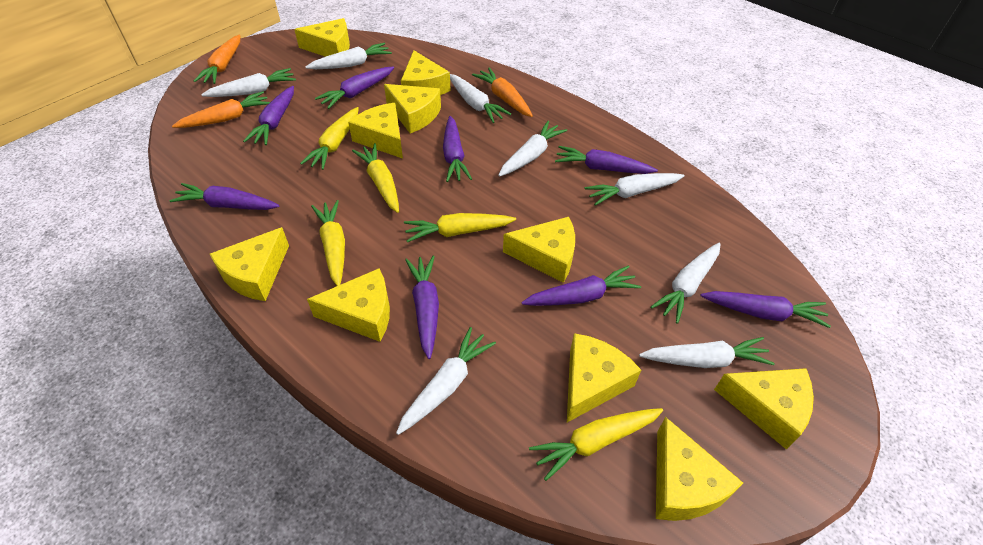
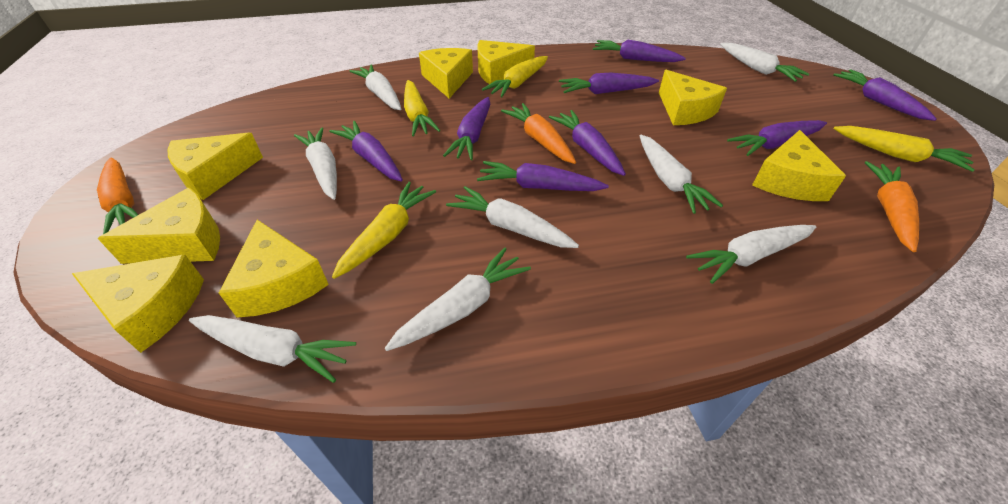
yellow carrot: [300,107,359,170] [311,200,345,286] [352,143,399,213] [404,213,516,243] [529,408,663,481] = 5 -> [332,182,436,279] [404,80,440,136] [482,56,548,98] [834,126,975,172] = 4
yellow cheese: [210,227,289,301] [294,18,350,57] [307,268,390,342] [348,103,403,159] [384,84,441,133] [401,50,451,95] [503,217,575,283] [567,333,641,422] [656,417,743,521] [714,368,814,449] = 10 -> [72,255,204,353] [97,187,220,264] [168,133,263,200] [219,220,329,317] [419,48,473,98] [477,40,535,84] [659,70,727,125] [752,130,846,201] = 8

